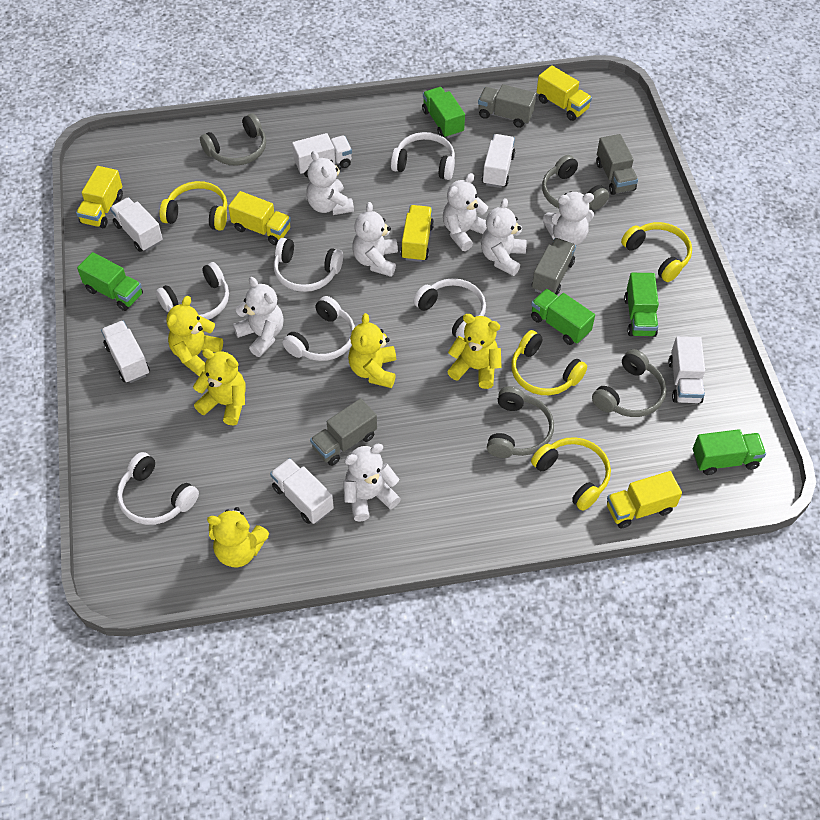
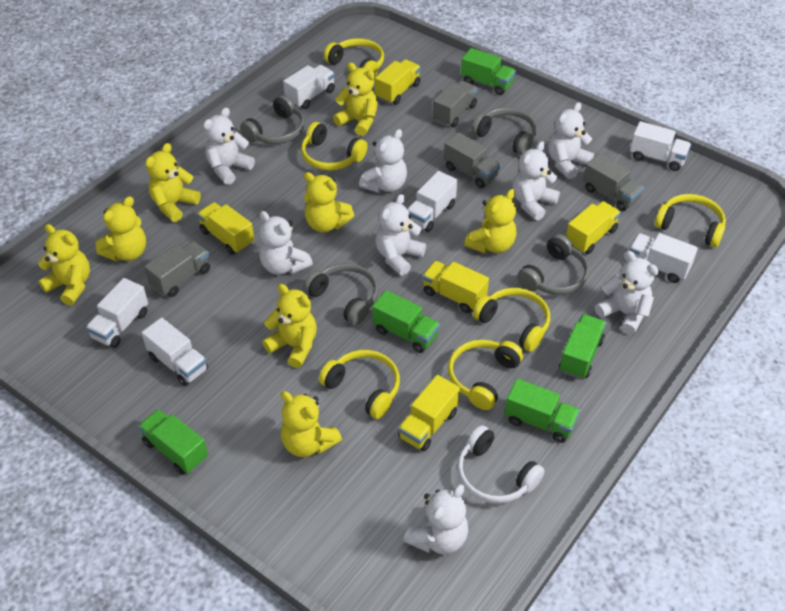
white headphones: [117,452,199,525] [156,262,229,320] [274,238,343,292] [282,296,355,361] [391,132,455,180] [413,278,486,338] = 6 -> [457,425,545,504] = 1
white teddy bear: [233,277,284,357] [306,151,354,215] [343,444,401,522] [352,202,398,277] [443,173,489,251] [481,198,527,276] [543,192,594,246] = 7 -> [203,107,255,185] [259,211,313,275] [359,129,407,193] [375,194,426,276] [403,485,468,555] [513,141,560,220] [548,102,594,179] [595,251,659,335] = 8
yellow headphones: [160,181,227,231] [511,330,587,395] [531,437,611,511] [621,222,692,282] = 4 -> [301,122,367,171] [319,350,400,419] [324,38,384,76] [448,340,523,410] [473,288,550,352] [655,194,726,247] = 6
yellow teddy bear: [167,296,223,376] [193,349,246,426] [207,507,269,568] [348,313,396,388] [447,314,502,389] = 5 -> [38,224,90,306] [96,196,146,261] [145,143,201,222] [262,284,317,368] [281,391,342,457] [304,172,354,233] [333,62,378,136] [464,189,516,253] = 8

